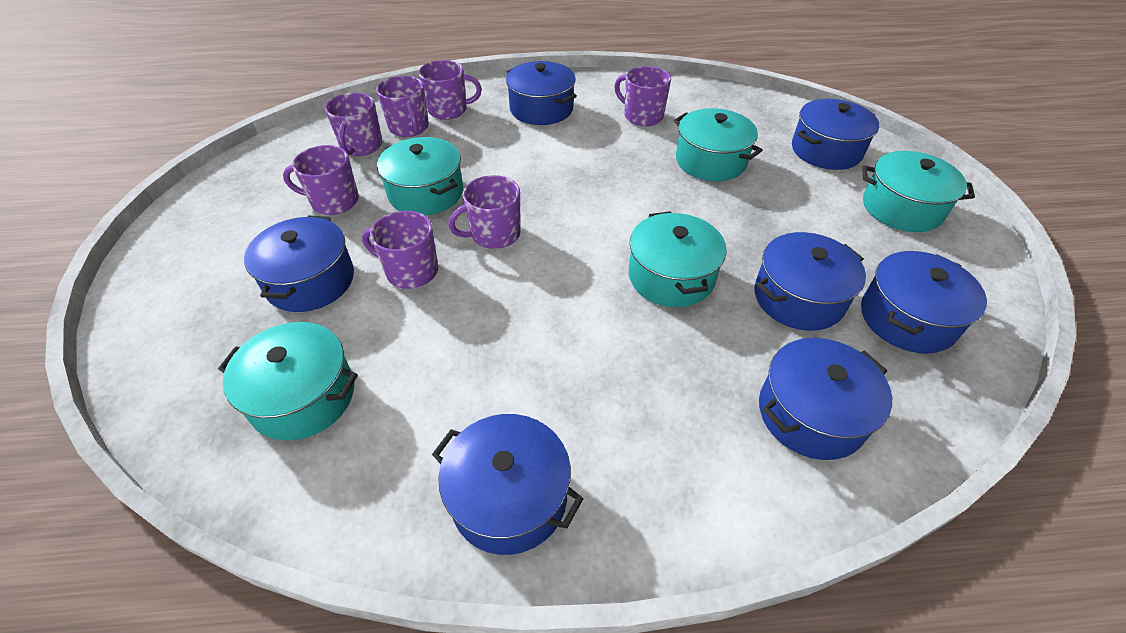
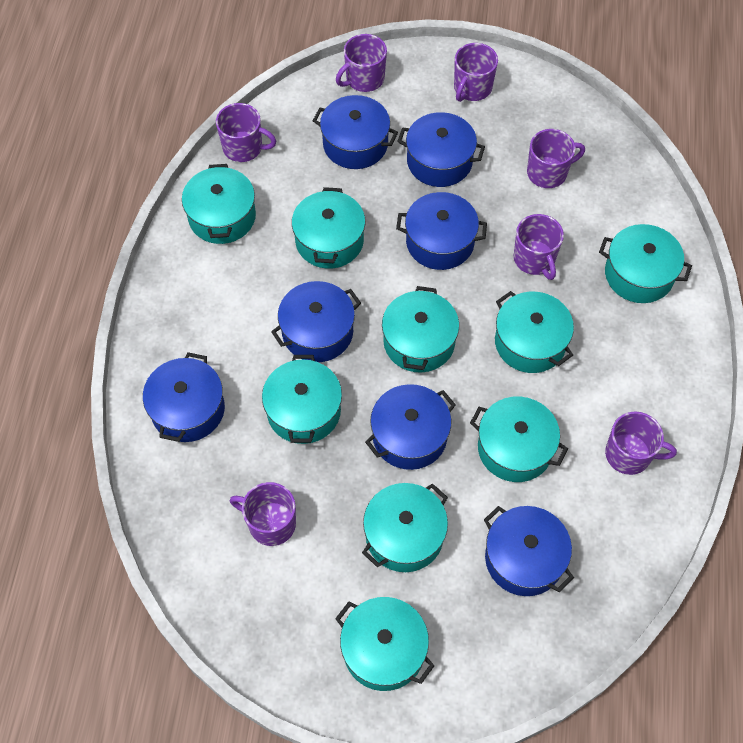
turquoise pot: [218,322,358,441] [377,137,463,216] [629,211,727,307] [674,108,763,181] [862,151,975,232] = 5 -> [182,164,256,244] [262,355,342,444] [292,187,365,269] [335,597,434,691] [362,483,448,572] [382,286,459,372] [470,397,568,482] [495,291,574,373] [599,224,692,303] = 9

